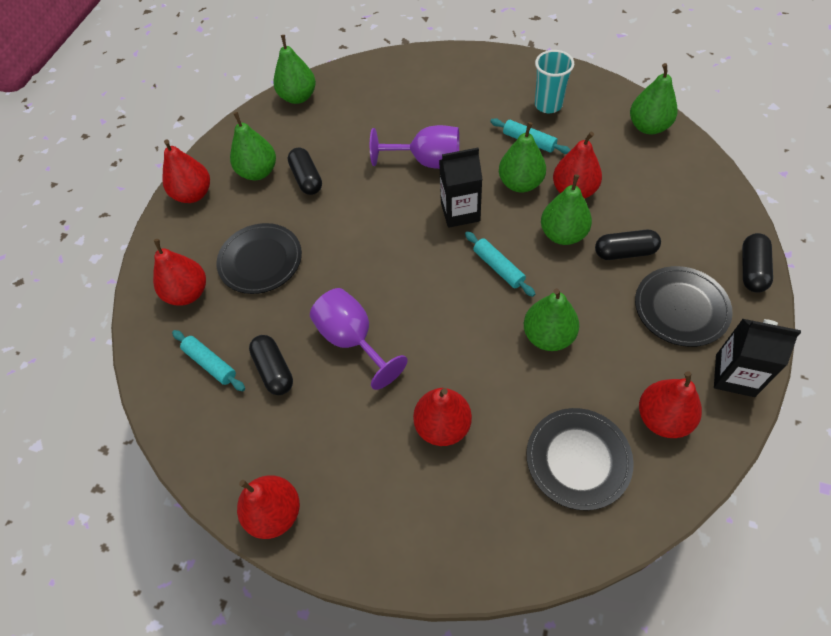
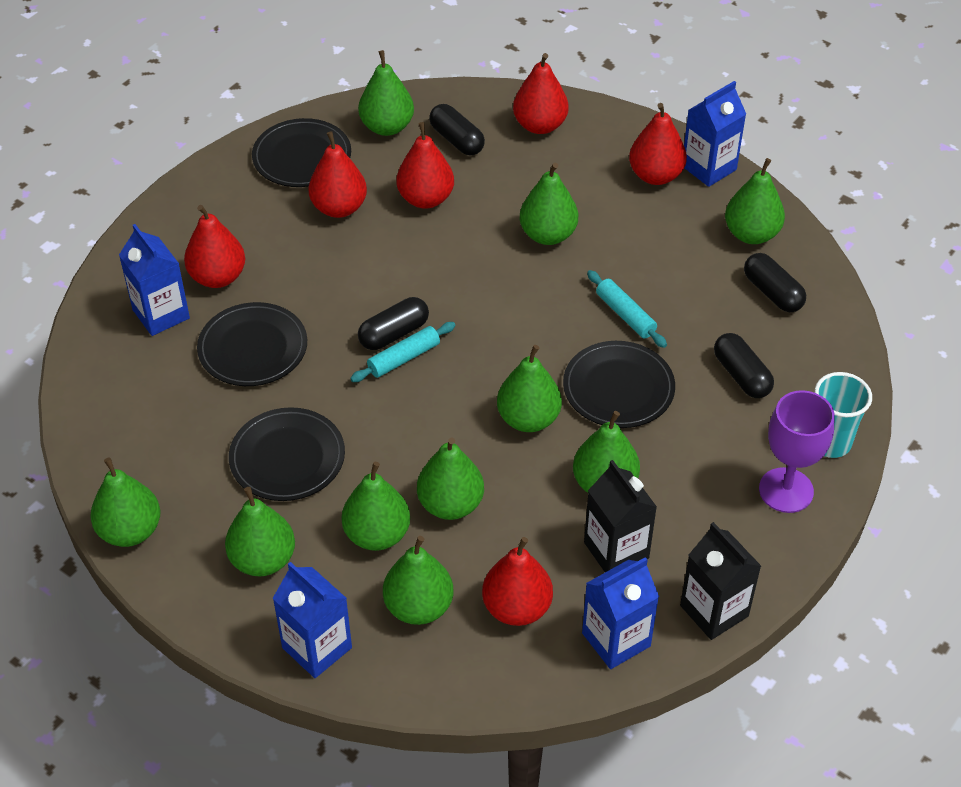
black plate: [216,223,302,294] [526,408,634,510] [635,266,733,347] = 3 -> [197,302,307,386] [229,407,345,501] [252,118,351,187] [563,341,675,428] = 4
blue carton: none = 0 -> [119,224,190,336] [273,562,352,678] [582,557,659,669] [684,81,746,187] = 4
green pear: [230,112,276,180] [273,35,316,104] [499,122,546,193] [524,288,579,351] [541,174,592,245] [630,63,677,134] = 6 -> [90,457,161,547] [225,487,295,576] [341,462,410,551] [358,50,414,136] [383,536,453,625] [417,438,484,520] [497,345,562,432] [520,163,578,245] [573,411,640,493] [725,158,785,244] = 10
purple goblet: [310,288,408,390] [370,125,459,169] = 2 -> [759,390,835,513] = 1
turquoise rolling pin: [172,330,245,391] [465,231,535,297] [490,118,571,154] = 3 -> [350,322,456,382] [587,270,667,348] = 2

